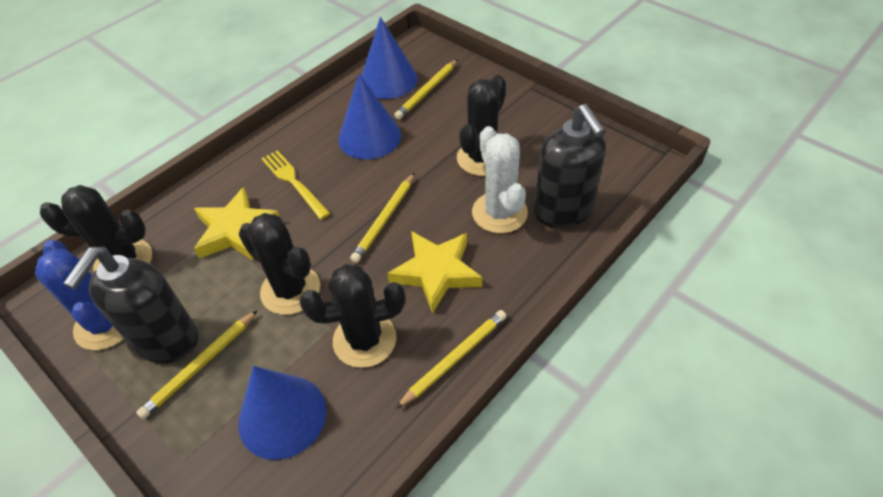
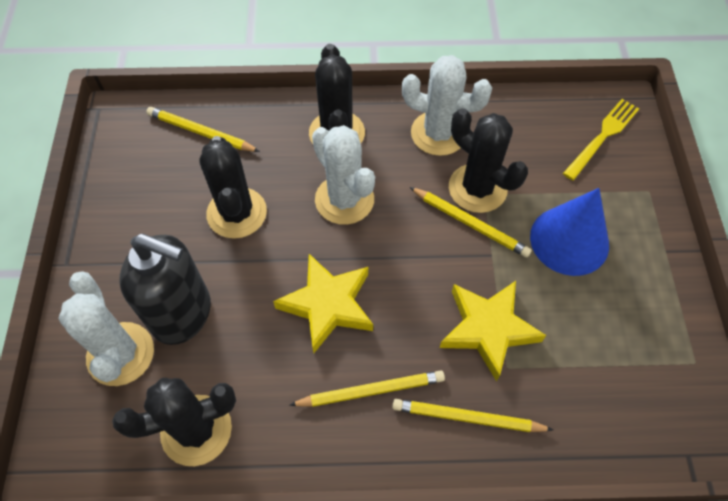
black soap dispenser: [63,247,198,364] [534,104,606,228] = 2 -> [119,234,211,345] = 1
blue cactus: [35,240,124,350] = 1 -> none = 0
blue cone: [238,366,326,460] [338,74,401,160] [361,17,418,99] = 3 -> [530,188,609,276] = 1
white cactus: [472,126,528,233] = 1 -> [58,271,154,386] [312,125,375,225] [402,55,492,156] = 3

